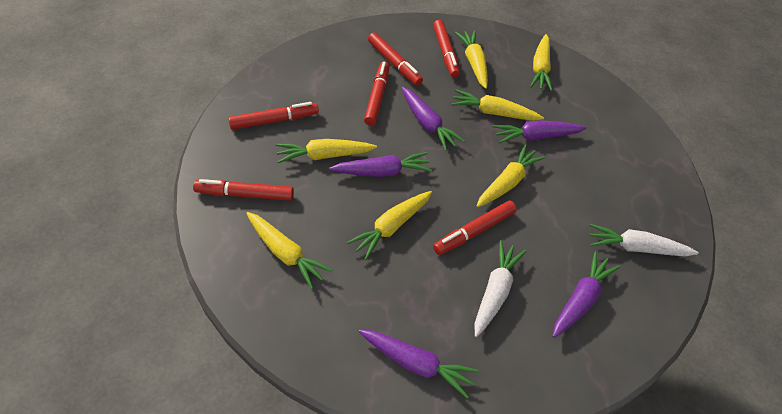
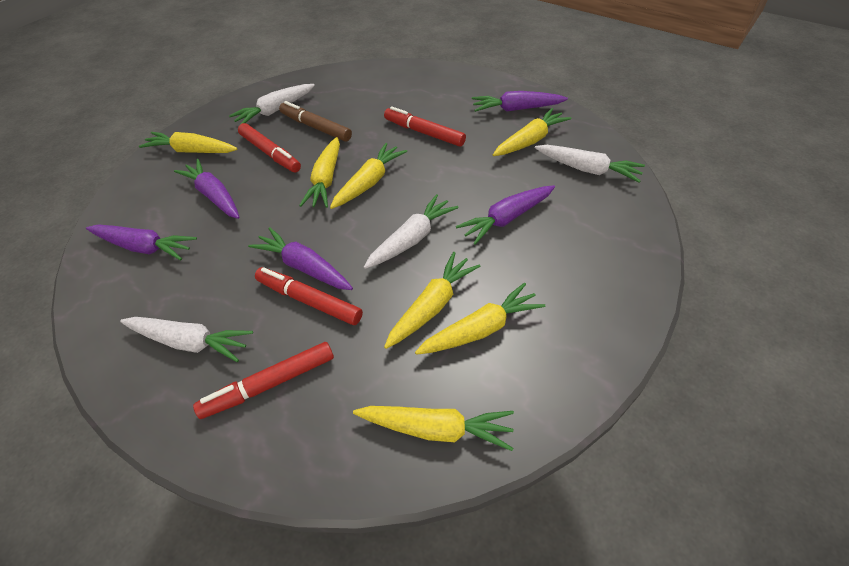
brown marker: none = 0 -> [279,101,352,142] = 1
red marker: [193,179,294,201] [228,102,319,130] [364,61,390,126] [368,32,423,86] [433,20,460,78] [433,201,517,255] = 6 -> [193,342,334,419] [238,123,301,172] [255,267,363,325] [384,106,466,146] = 4
white carrot: [475,240,526,337] [589,224,699,256] = 2 -> [120,317,253,362] [229,84,315,124] [364,194,459,269] [535,145,645,182] = 4

